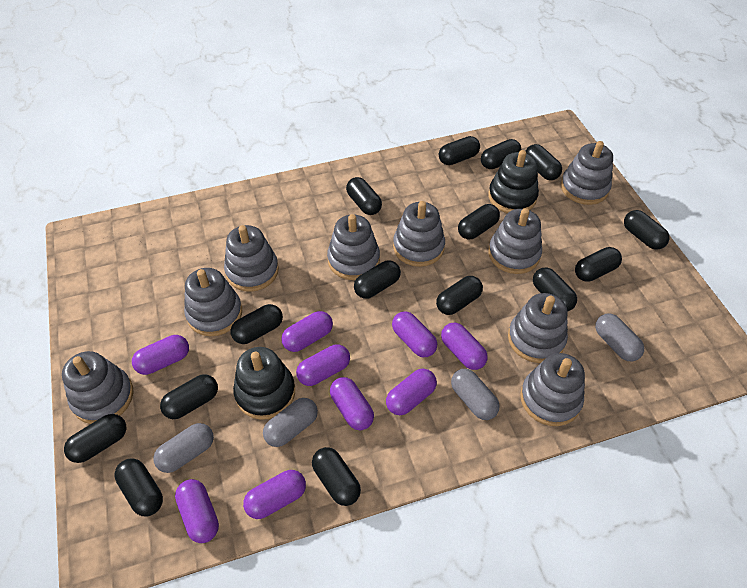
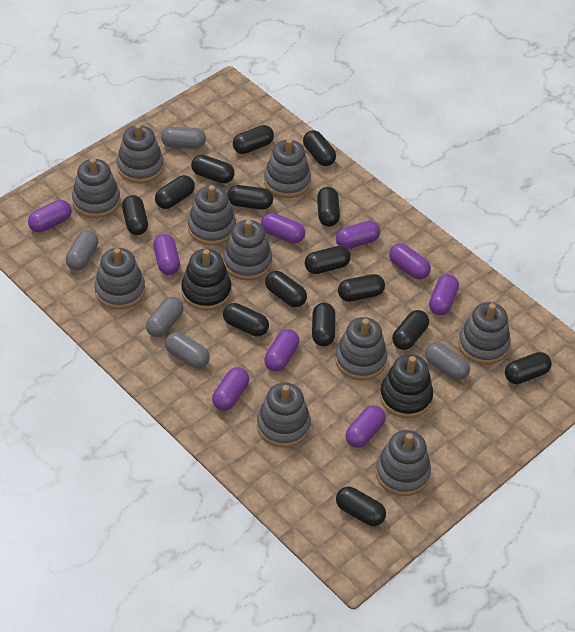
grey capsule: [153,423,214,473] [263,398,318,447] [451,369,500,420] [595,314,644,361] = 4 -> [66,230,98,270] [146,297,184,337] [161,127,206,149] [165,332,210,368] [425,342,470,380] = 5
grey stacking toy: [62,351,134,424] [184,268,242,336] [224,225,279,292] [327,214,380,280] [393,201,445,267] [488,208,542,274] [508,293,568,363] [520,353,585,426] [561,141,613,205] = 9 -> [72,158,120,218] [94,248,145,309] [117,124,164,183] [188,185,236,245] [223,220,272,281] [257,382,311,448] [264,139,311,198] [335,317,387,380] [376,430,431,496] [458,302,511,365] = 10

